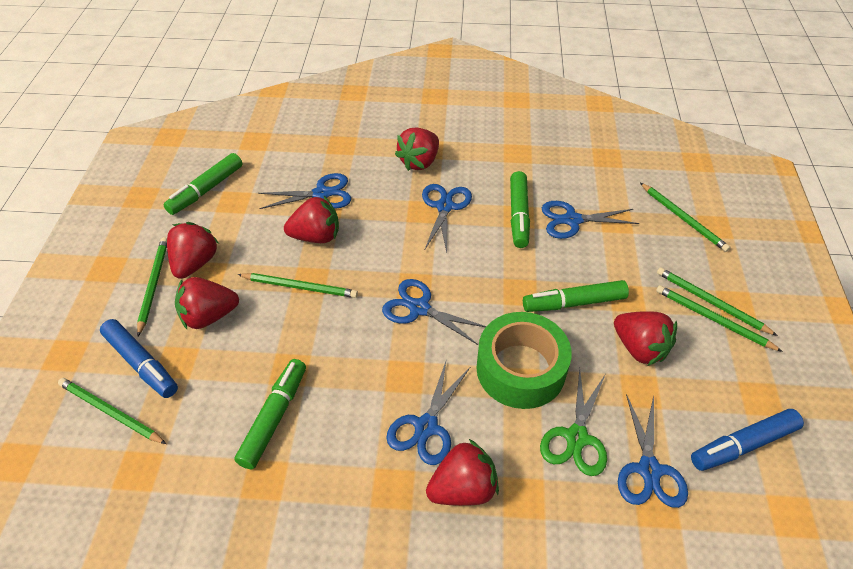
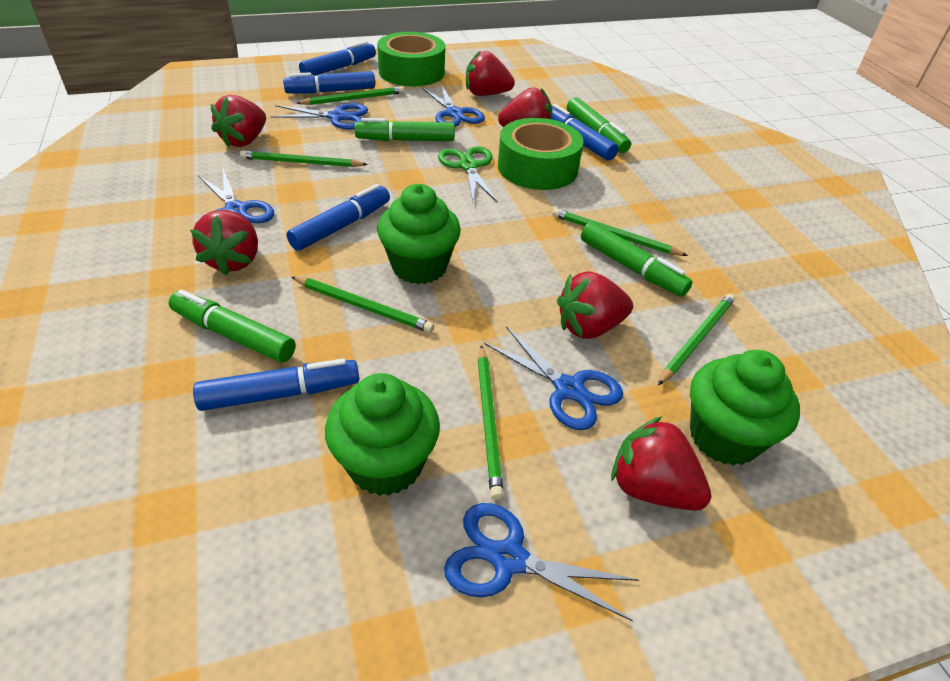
blue marker: [100,319,178,398] [691,409,804,471] = 2 -> [193,358,359,411] [283,71,375,94] [287,184,390,251] [299,41,376,76] [552,104,619,160] = 5
blue scissors: [258,173,351,209] [382,279,486,345] [386,359,470,465] [422,184,472,253] [542,201,639,239] [618,394,688,508] = 6 -> [198,169,274,223] [270,103,368,130] [423,85,485,127] [444,503,639,622] [484,326,623,430] = 5
green cupcake: none = 0 -> [325,373,440,496] [377,184,461,284] [690,350,800,466] = 3
green tape: [476,312,572,409] = 1 -> [377,32,445,86] [498,118,584,190] = 2

